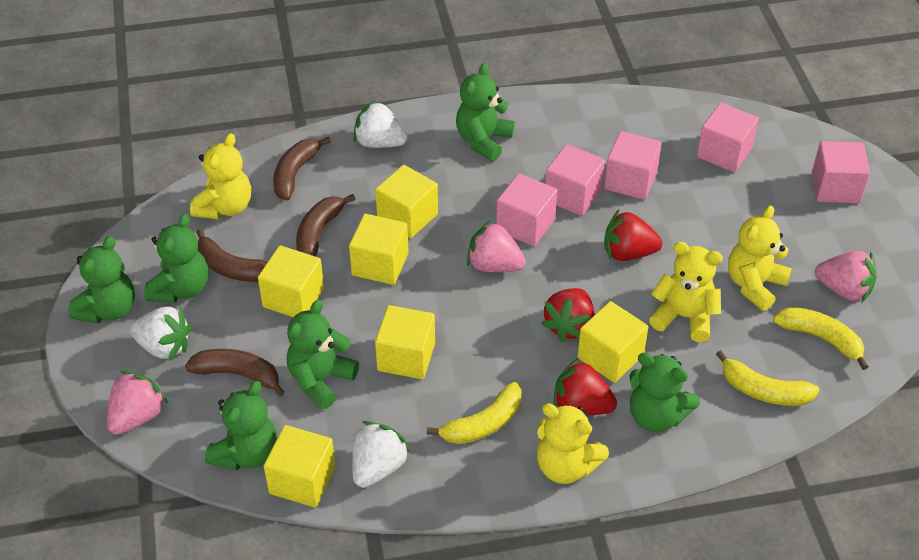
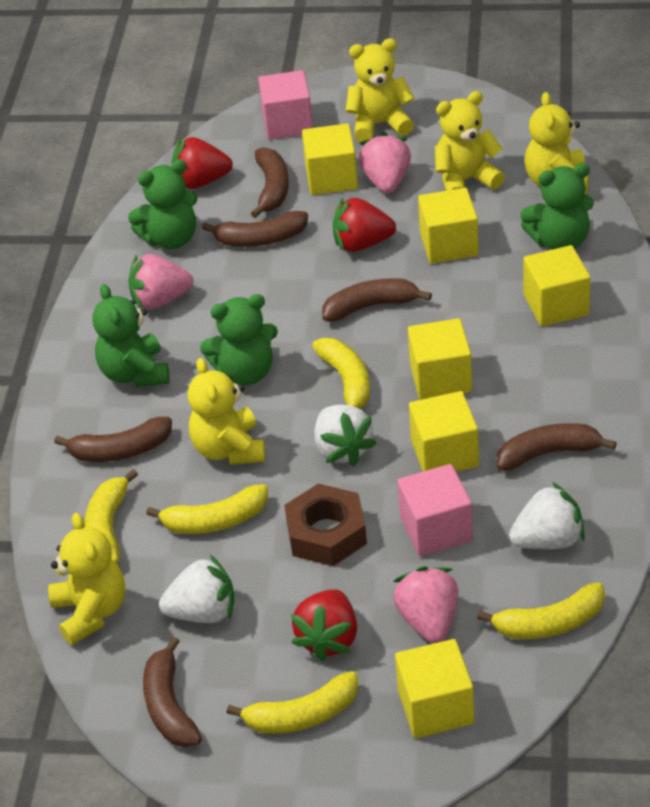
brown banana: [185,349,285,397] [196,229,267,282] [273,137,331,200] [296,194,355,257] = 4 -> [54,417,172,462] [143,637,202,748] [202,211,308,247] [251,147,289,218] [322,278,432,321] [497,423,617,471] = 6
brown nut: none = 0 -> [284,483,367,566] = 1
green teddy bear: [68,236,135,324] [144,214,208,303] [205,381,277,470] [287,300,359,409] [456,63,515,161] [630,353,700,432] = 6 -> [93,284,169,387] [128,160,197,249] [200,294,278,385] [520,163,594,250] = 4
pink cube: [496,173,558,246] [545,144,605,216] [604,131,662,200] [697,103,759,172] [812,141,870,203] = 5 -> [258,70,313,140] [397,464,473,556] = 2
yellow banana: [427,382,522,444] [716,350,820,406] [773,307,869,370] = 3 -> [85,469,138,564] [146,484,268,534] [227,671,359,734] [312,338,370,409] [477,582,605,639] = 5
yellow teddy bear: [190,133,251,219] [537,403,609,484] [649,242,723,342] [728,206,792,311] = 4 -> [48,513,125,645] [188,358,265,465] [346,39,414,142] [435,91,505,191] [525,92,589,195] = 5

